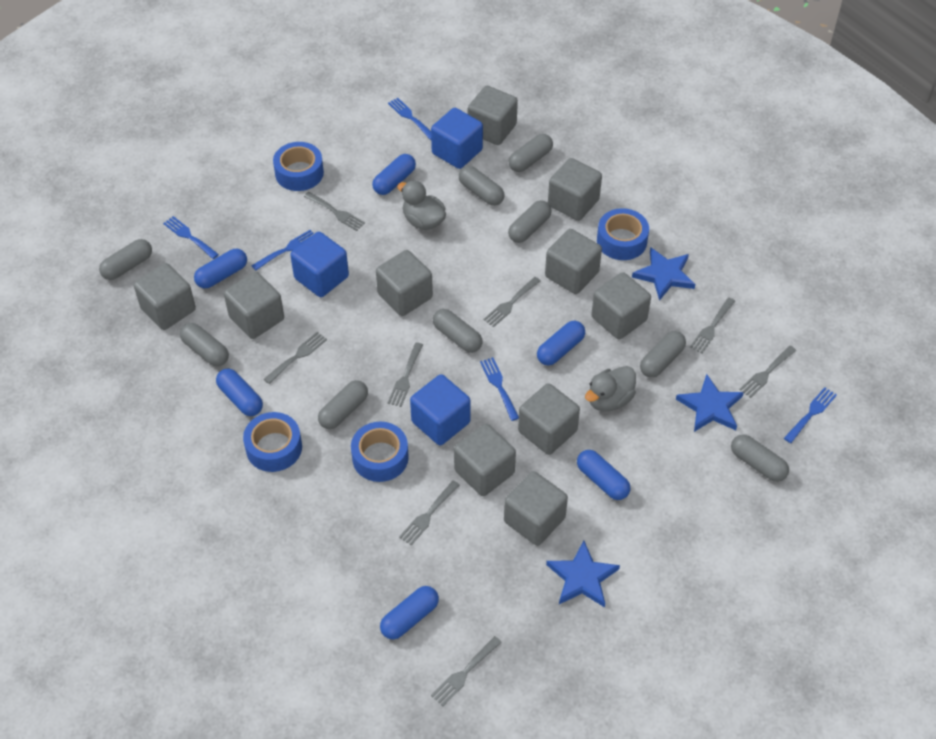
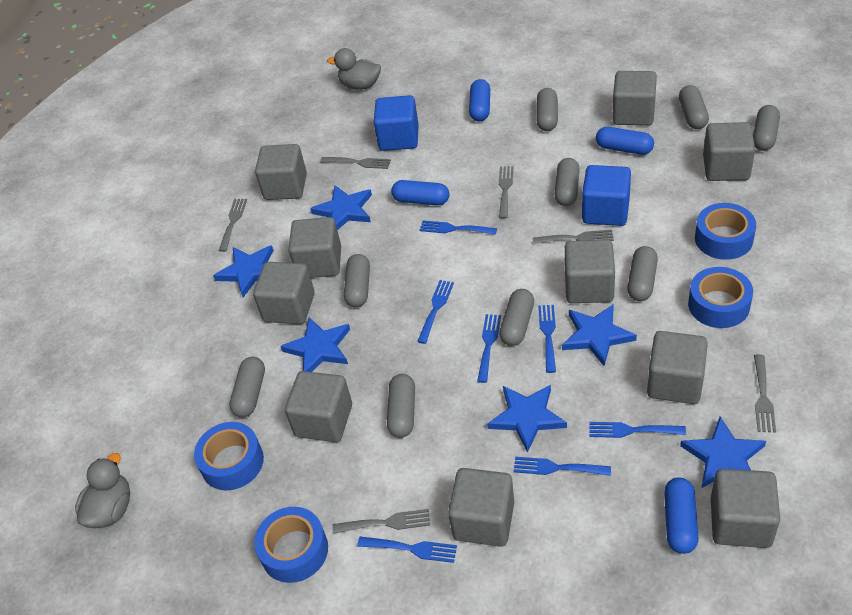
blue capsule: [194,249,247,288] [216,369,263,416] [372,154,416,195] [380,586,439,639] [537,321,585,365] [577,450,630,500] = 6 -> [391,180,449,205] [469,79,490,122] [596,127,654,155] [664,477,699,554] = 4
blue cube: [290,232,349,297] [410,374,471,445] [431,108,483,169] = 3 -> [374,95,419,151] [582,165,631,226] = 2
blue fork: [163,216,219,259] [252,230,314,270] [388,98,431,140] [480,357,519,421] [784,387,837,443] = 5 -> [357,537,457,563] [417,280,454,344] [420,220,497,235] [477,314,501,383] [514,457,611,476] [538,305,556,373] [589,422,686,438] = 7
blue star: [546,540,620,607] [632,247,695,301] [676,374,744,432] = 3 -> [213,245,274,297] [280,318,350,372] [310,185,372,230] [487,385,567,453] [562,304,637,366] [680,417,766,488] = 6
grey fork: [264,332,327,384] [304,192,365,231] [388,342,423,407] [399,480,460,545] [431,636,502,706] [483,277,541,327] [690,297,735,353] [739,346,796,398] = 8 -> [219,199,247,252] [320,157,391,169] [332,509,430,534] [499,166,513,219] [533,230,614,244] [754,354,776,433] = 6

